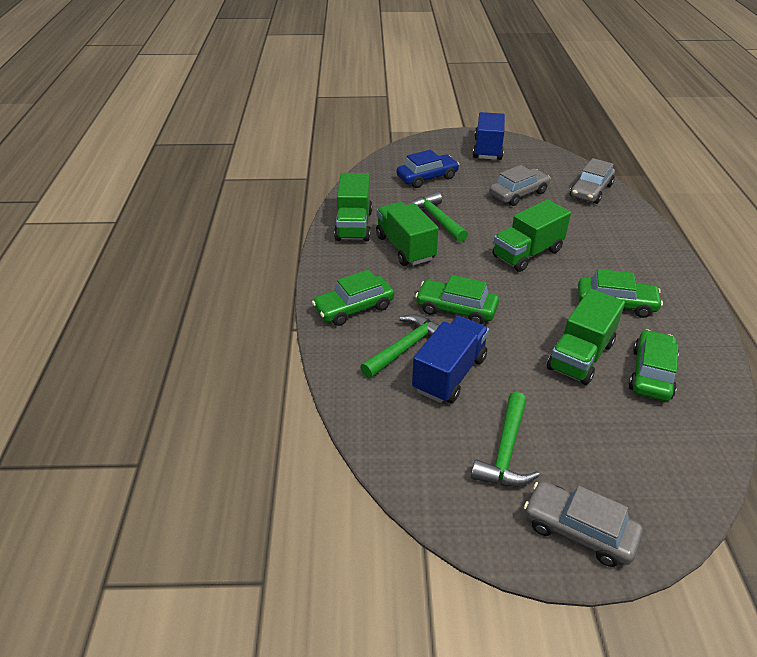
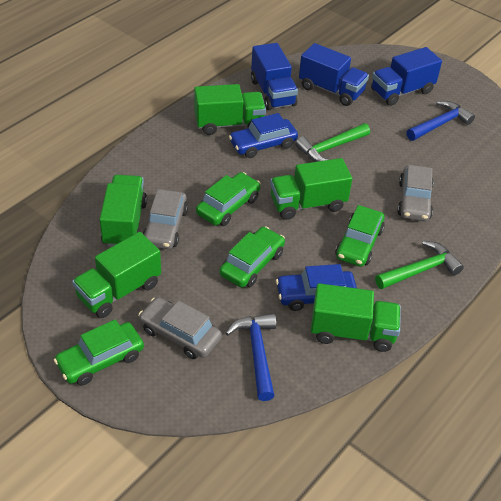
blue car: [396,150,460,188] = 1 -> [229,113,298,158] [276,264,357,311] = 2
blue hammer: none = 0 -> [225,313,276,401] [406,101,475,141] = 2
blue truck: [412,316,489,403] [473,112,505,160] = 2 -> [251,43,298,110] [299,43,369,106] [371,47,442,106] = 3
green hammer: [360,315,440,378] [410,192,468,242] [471,392,539,487] = 3 -> [295,123,370,162] [375,241,464,289] = 2
green truck: [334,173,372,241] [376,202,439,266] [492,199,571,272] [547,289,625,385] = 4 -> [72,232,161,318] [99,175,147,247] [194,84,266,135] [270,158,352,220] [311,283,401,352] = 5

